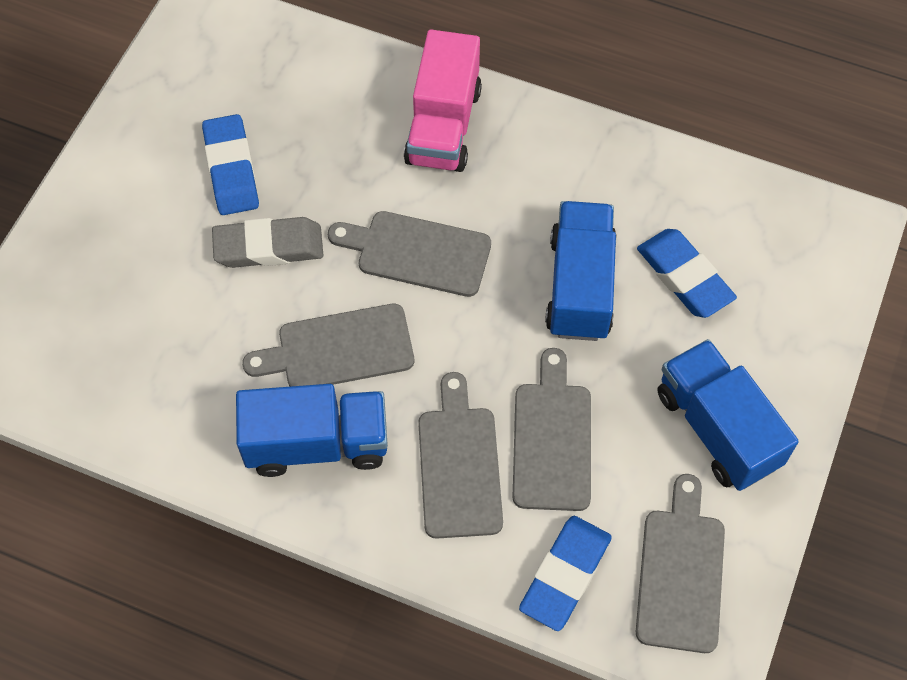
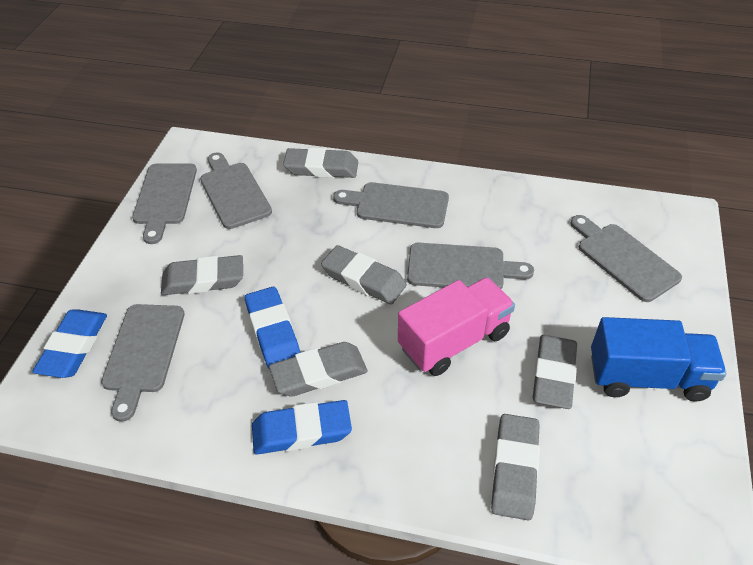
blue truck: [236,384,388,477] [545,201,617,341] [657,339,799,491] = 3 -> [591,317,727,402] = 1
grey cutting board: [242,304,414,387] [328,211,491,297] [418,372,503,539] [512,348,591,511] [636,474,725,653] = 5 -> [101,304,185,422] [132,163,197,244] [200,152,272,229] [333,182,449,228] [407,243,534,289] [570,215,682,302] = 6
grey eraser: [212,217,323,268] = 1 -> [161,255,243,295] [269,342,368,397] [283,148,358,178] [321,245,407,305] [491,414,540,520] [533,335,577,409] = 6

